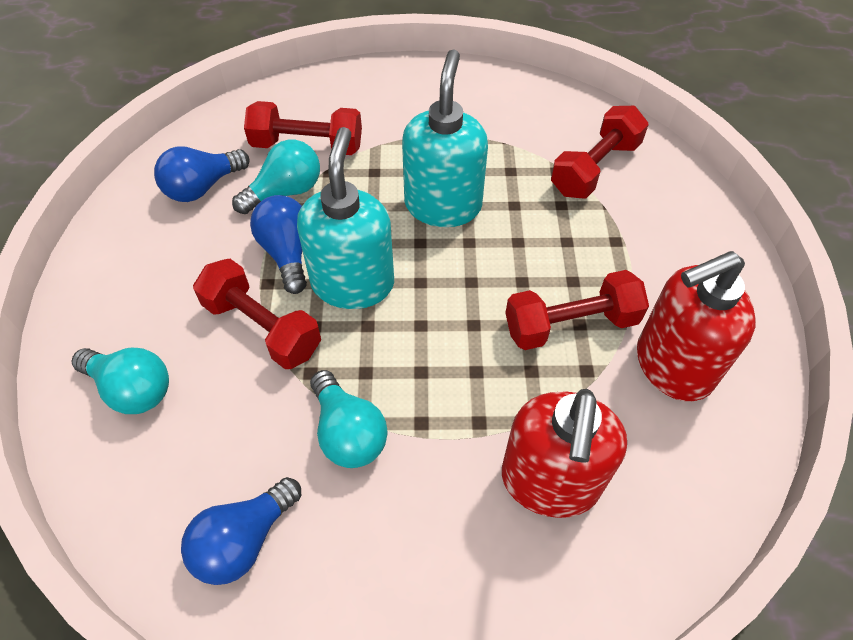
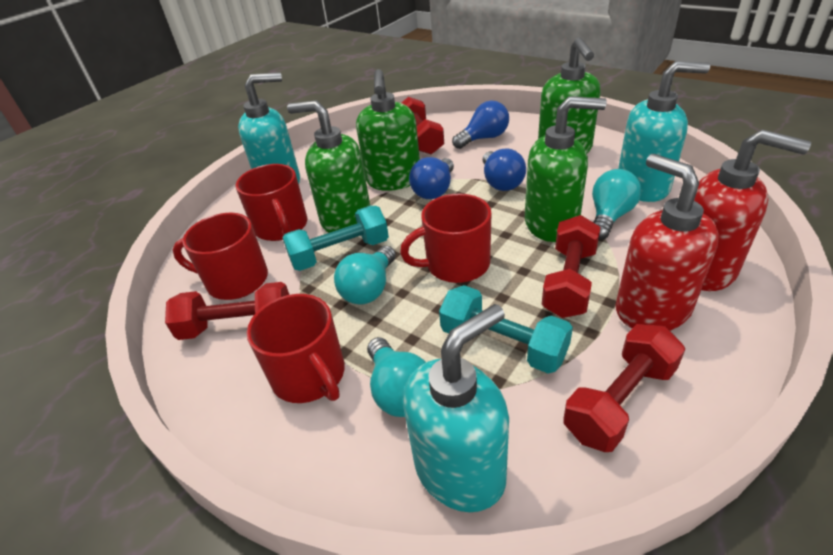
green soap dispenser: none = 0 -> [287,100,370,233] [356,69,420,191] [525,96,607,242] [538,37,600,153] = 4
red mug: none = 0 -> [172,213,268,300] [236,164,307,241] [247,294,345,403] [400,193,491,283] = 4
turquoise dumbbell: none = 0 -> [282,206,389,271] [439,285,573,374] = 2
turquoise soap dispenser: [297,127,394,309] [402,49,488,227] = 2 -> [238,72,300,184] [403,304,509,512] [618,61,710,202] = 3

